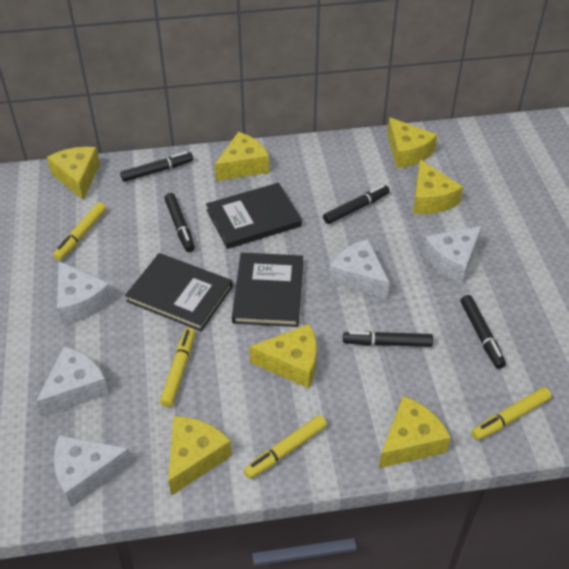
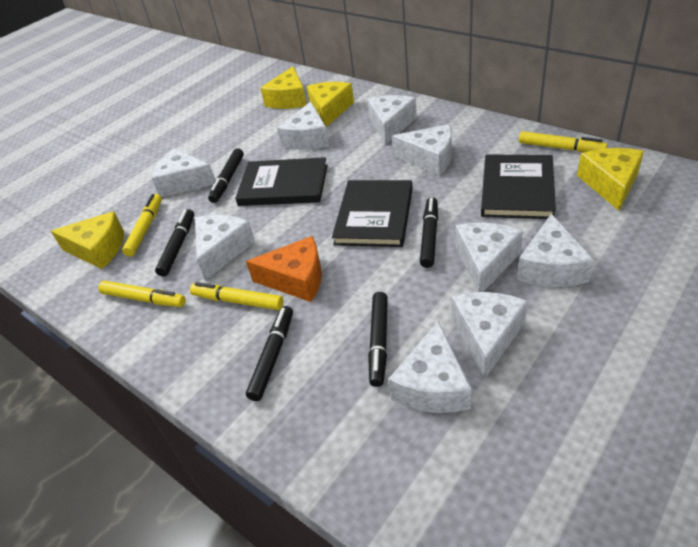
orange cheese: none = 0 -> [246,236,322,302] = 1
white cheese: [36,347,109,417] [54,435,133,507] [57,261,113,325] [329,239,390,299] [423,226,482,283] = 5 -> [152,148,215,197] [195,215,255,280] [277,102,329,150] [367,95,417,144] [388,321,471,413] [392,124,452,176] [452,292,528,378] [456,222,523,292] [517,214,594,287] = 9
yellow cheese: [47,147,100,200] [168,416,232,496] [215,132,269,181] [249,324,317,388] [379,396,451,468] [387,117,437,168] [413,160,463,214] = 7 -> [51,211,124,269] [260,66,307,109] [307,82,354,127] [577,148,644,211] = 4

